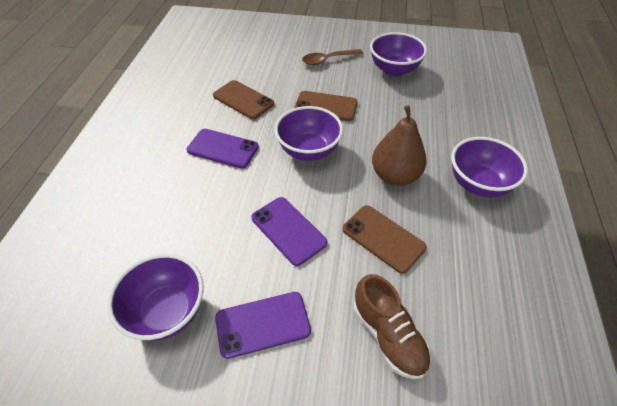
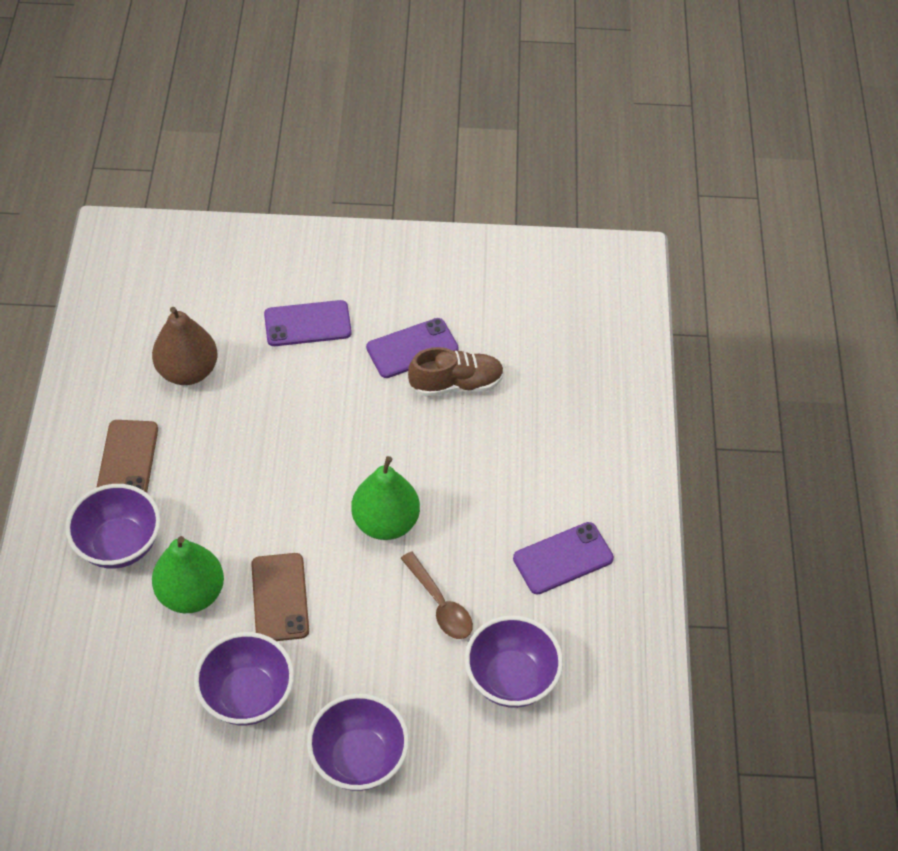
brown phone: [213,80,274,119] [294,91,358,121] [342,205,427,274] = 3 -> [96,420,158,493] [251,553,309,641] = 2
green pear: none = 0 -> [152,536,224,613] [351,456,420,540] = 2

